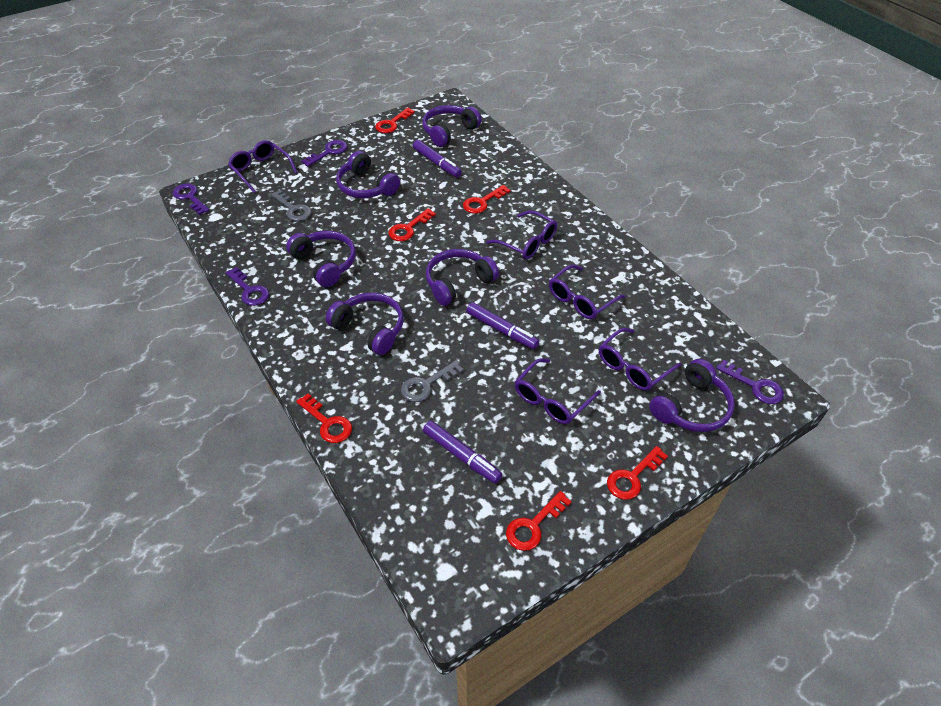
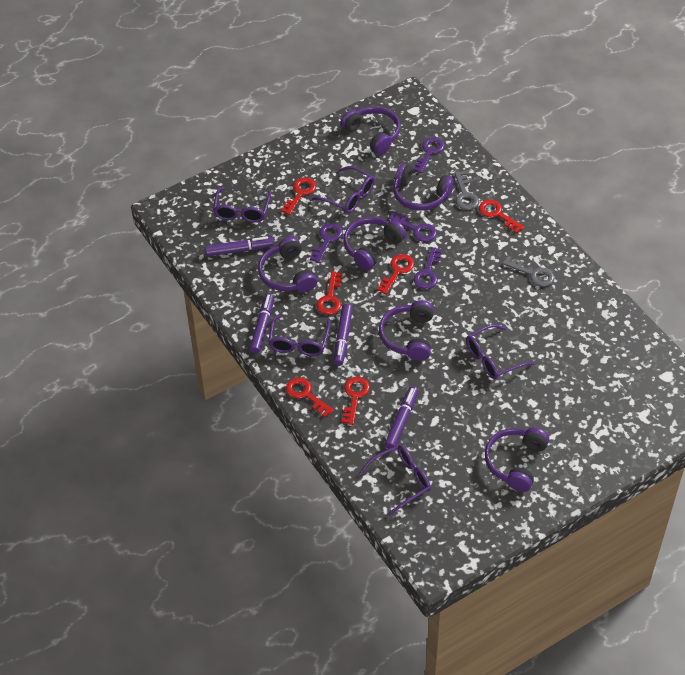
purple marker: [413,140,462,177] [423,421,502,484] [466,302,539,349] = 3 -> [205,236,274,257] [250,293,274,354] [334,304,353,366] [384,386,418,449] = 4

